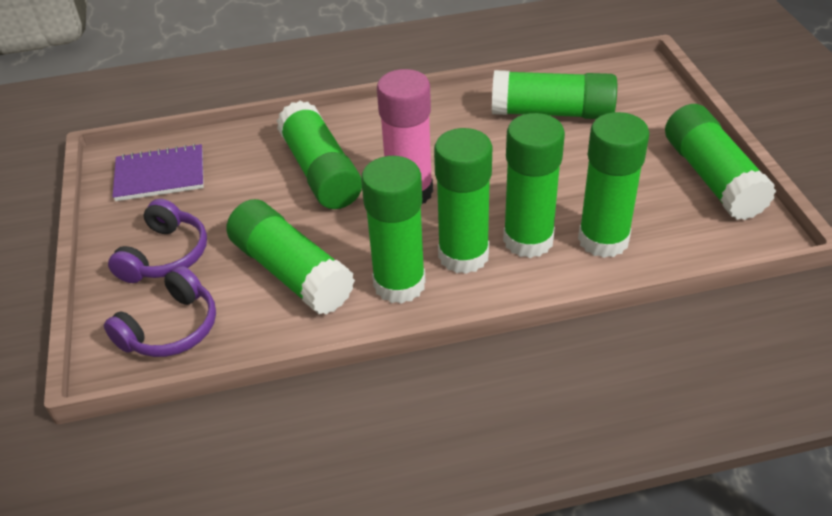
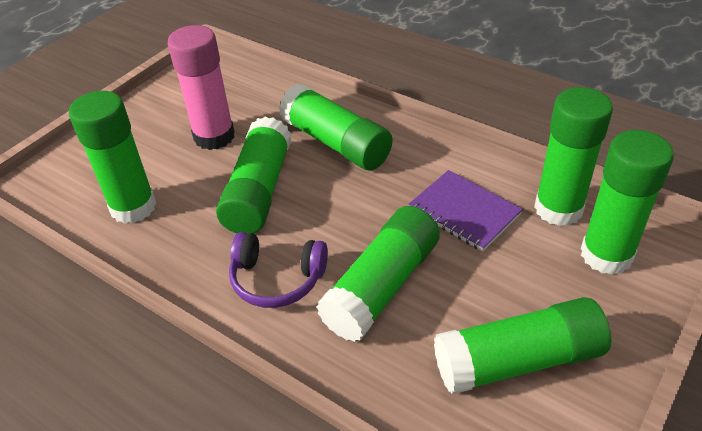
green glue stick: [226,199,355,315] [277,101,362,209] [361,156,426,304] [434,128,492,274] [492,70,617,119] [503,113,565,258] [578,112,649,258] [665,104,776,220] = 8 -> [69,91,157,224] [216,117,292,234] [279,84,392,170] [317,206,440,342] [434,297,611,395] [534,87,613,226] [581,130,674,275] = 7
purple headphones: [104,266,216,357] [108,199,207,283] = 2 -> [229,232,328,308] = 1

